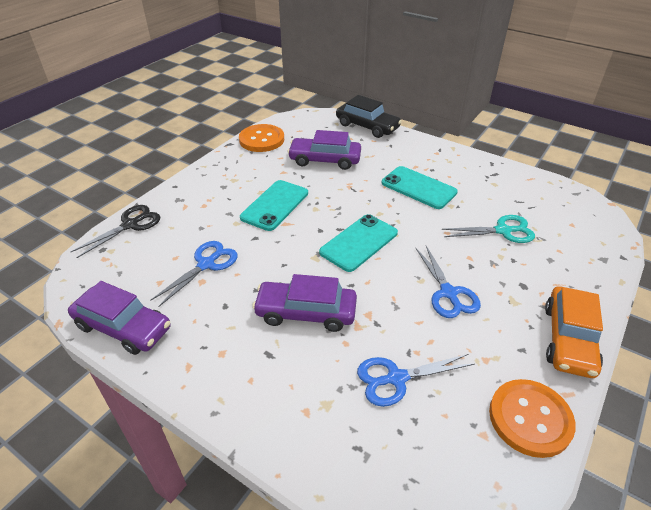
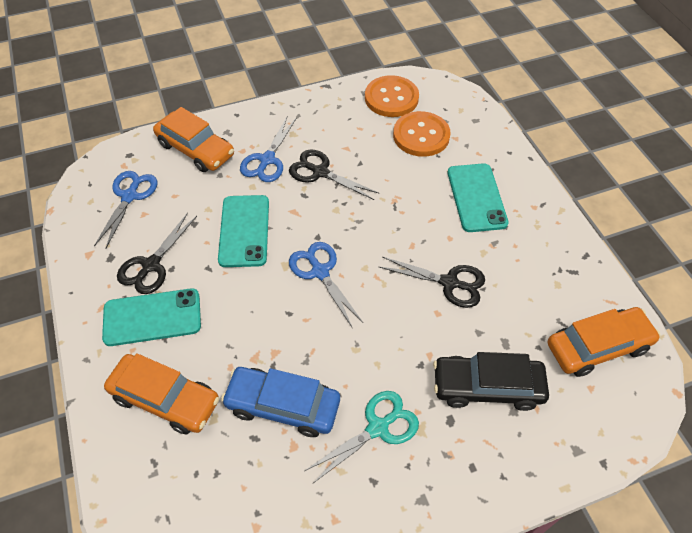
black scissors: [71,205,160,258] = 1 -> [117,213,197,294] [289,149,380,200] [379,257,485,308] = 3
blue car: none = 0 -> [221,367,340,437] = 1
orange car: [545,286,603,378] = 1 -> [104,353,220,434] [153,107,234,172] [548,307,661,377] = 3
purple car: [68,281,171,355] [252,274,357,332] [287,130,361,170] = 3 -> none = 0

